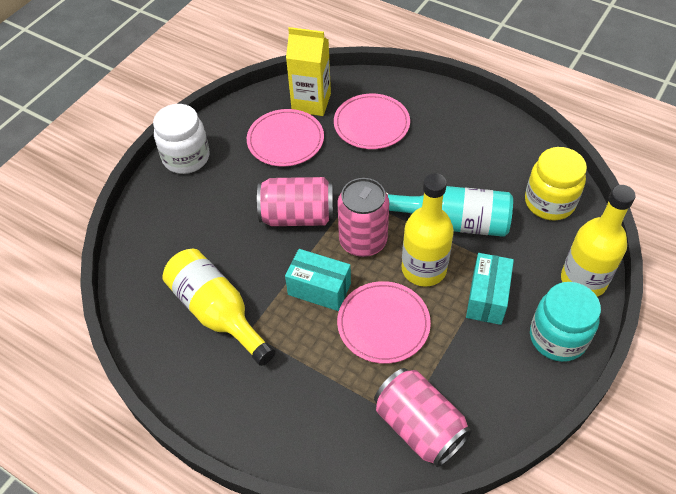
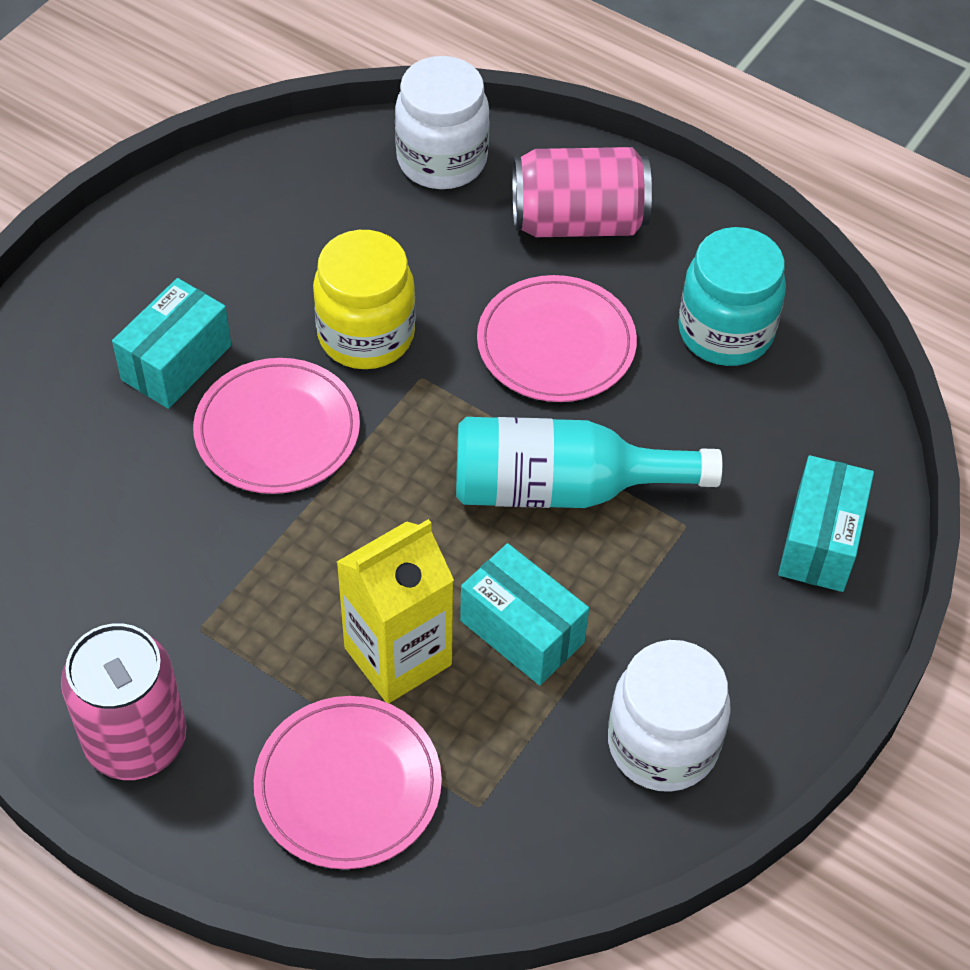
pink can: [257,177,334,226] [337,178,389,257] [374,368,472,467] = 3 -> [61,623,186,780] [512,147,652,237] = 2
turquoise box: [285,249,351,311] [466,253,514,325] = 2 -> [112,278,231,409] [460,543,589,685] [778,455,874,592] = 3
white jar: [153,104,210,174] = 1 -> [395,56,490,189] [608,640,731,792] = 2
yellow bottle: [162,249,275,366] [401,173,454,287] [561,185,636,297] = 3 -> none = 0

